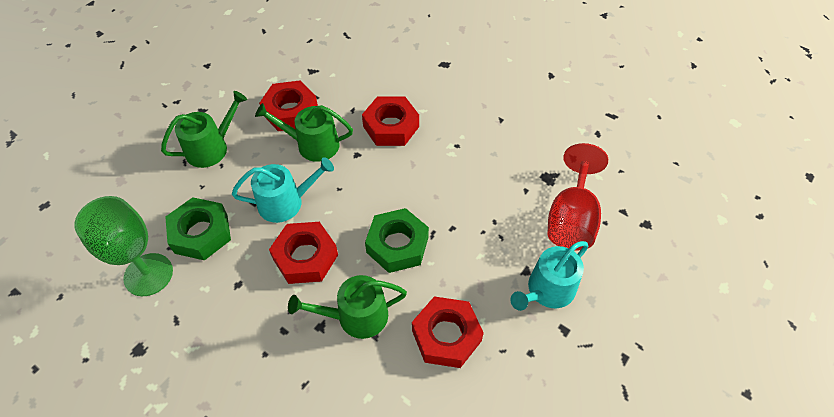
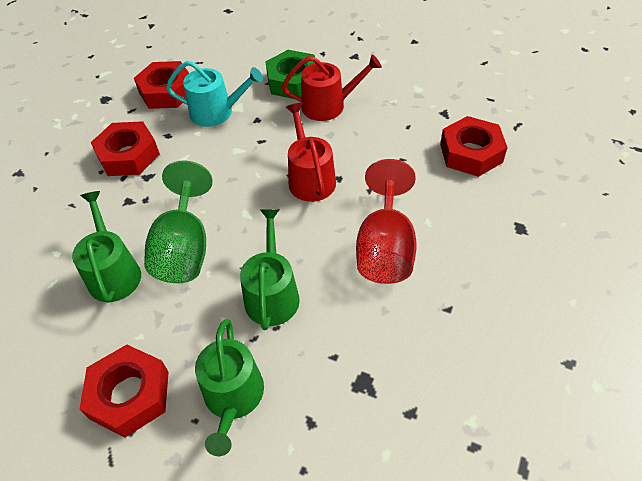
green nut: [165,197,231,260] [365,208,429,273] = 2 -> [265,50,315,99] = 1
red watering can: none = 0 -> [282,55,382,121] [286,103,336,202] = 2
turquoise watering can: [232,157,334,223] [510,241,589,311] = 2 -> [166,61,263,127] = 1

